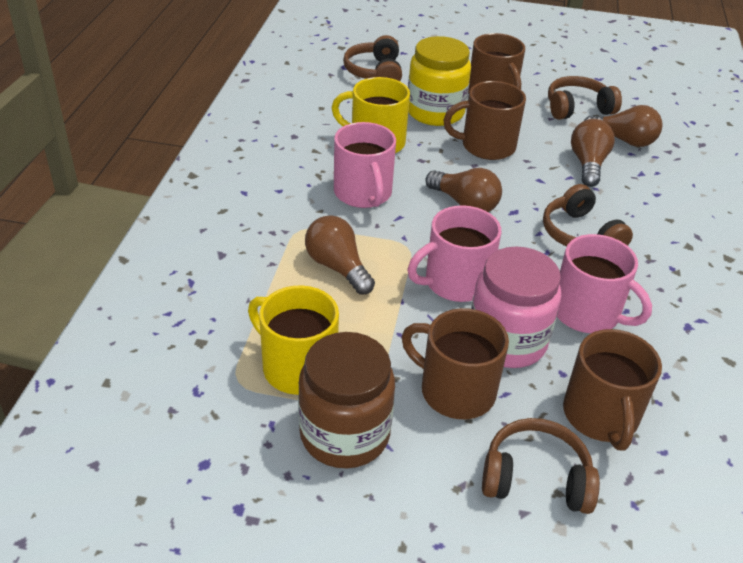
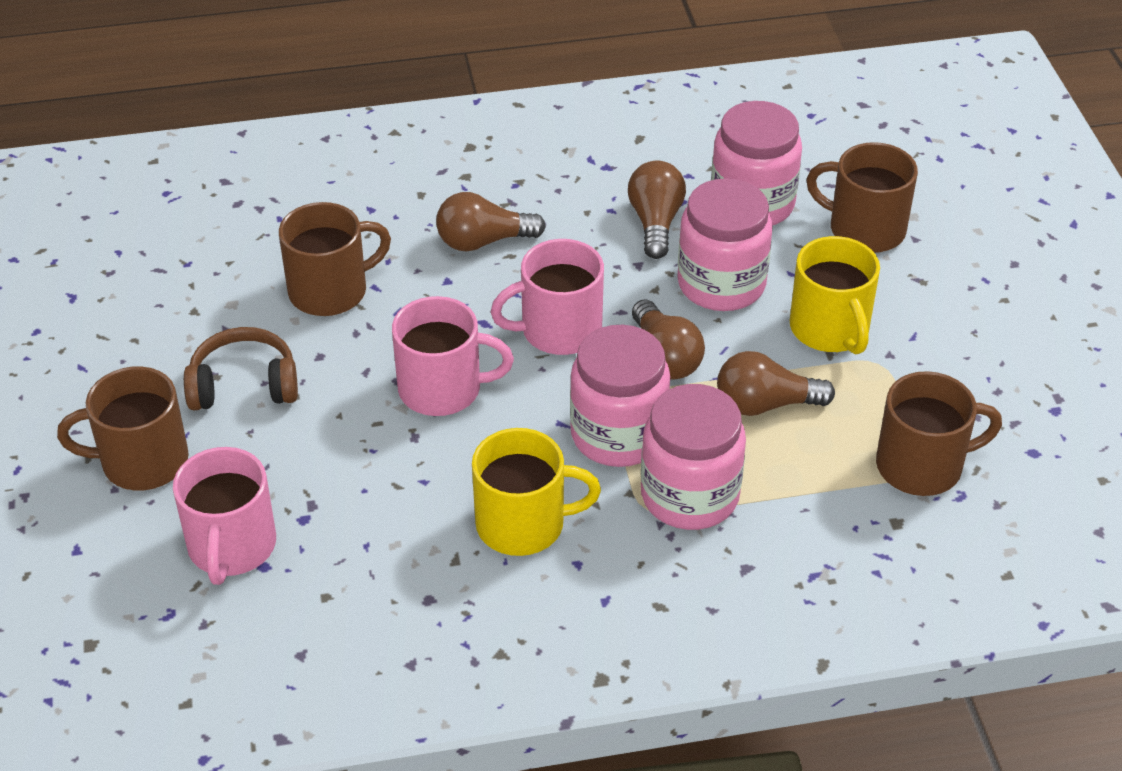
brown headphones: [343,35,402,81] [482,418,600,514] [543,184,633,246] [548,76,622,120] = 4 -> [184,327,298,410] = 1
brown jar: [298,332,395,468] = 1 -> none = 0
pink jar: [471,247,561,368] = 1 -> [570,325,670,467] [641,384,746,530] [677,178,773,311] [711,101,802,225] = 4
yellow jar: [408,36,471,126] = 1 -> none = 0

